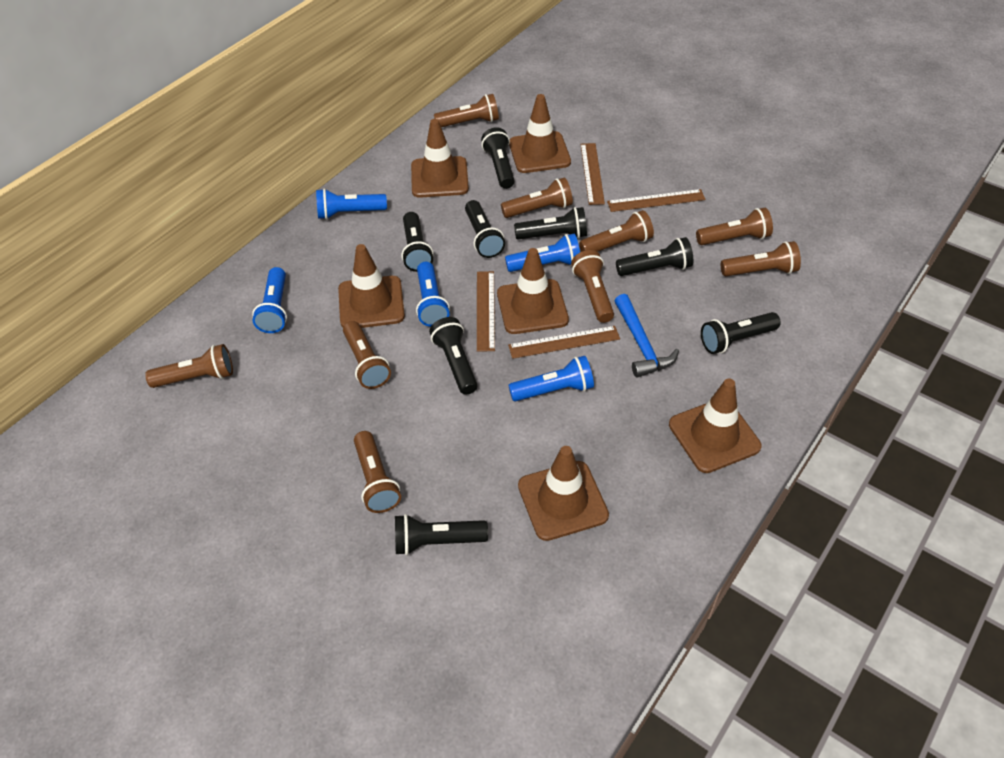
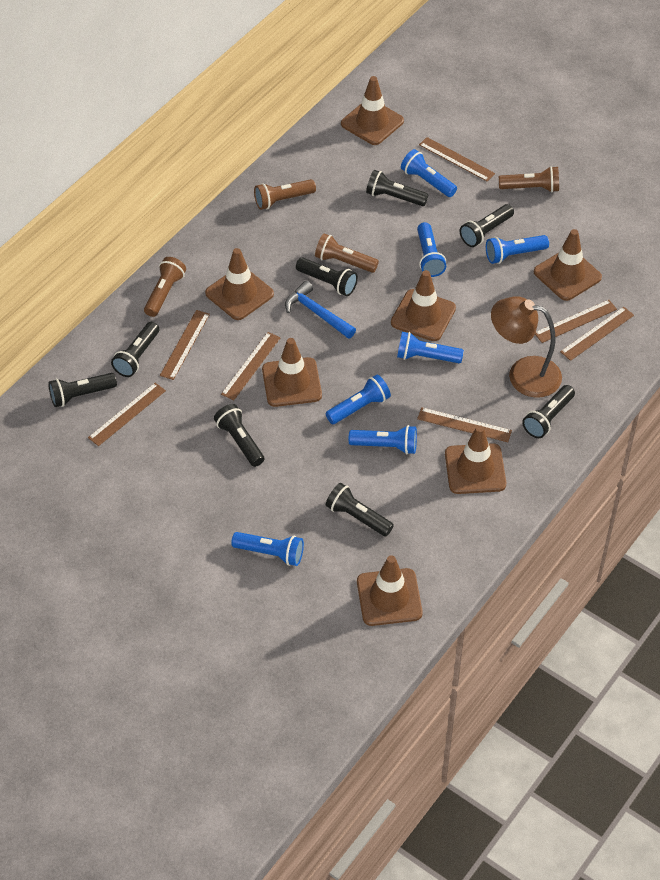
blue flashlight: [252,267,287,333] [316,188,387,220] [416,262,450,327] [505,234,580,272] [508,356,594,402] = 5 -> [231,532,304,566] [326,375,391,424] [349,425,417,455] [397,332,464,363] [401,149,457,197] [417,222,446,277] [486,235,549,264] = 7
brown flashlight: [145,344,233,388] [343,321,391,389] [354,431,401,513] [434,94,499,127] [501,177,573,218] [571,250,614,323] [579,210,654,252] [696,208,773,245] [721,241,801,276] = 9 -> [144,257,186,317] [254,179,316,210] [315,233,379,273] [499,166,559,192] = 4
brown lamp: none = 0 -> [491,296,562,398] = 1
brown ruler: [477,271,495,352] [508,326,620,359] [580,143,605,205] [607,189,706,212] = 4 -> [88,383,166,446] [160,310,210,380] [221,332,281,400] [417,407,512,442] [419,137,495,181] [535,300,617,343] [560,307,634,361] = 7
brown traffic cone: [338,244,405,328] [411,119,469,198] [497,248,569,334] [509,94,571,173] [518,446,609,541] [669,379,762,473] = 6 -> [205,248,274,320] [262,338,322,407] [341,76,404,145] [357,555,423,626] [391,270,456,341] [445,425,506,494] [534,229,602,301] = 7

